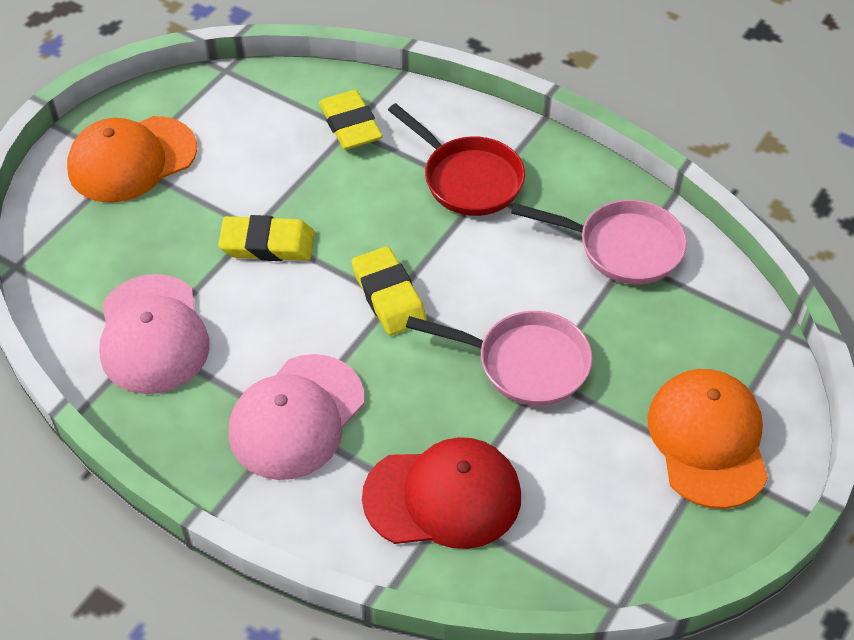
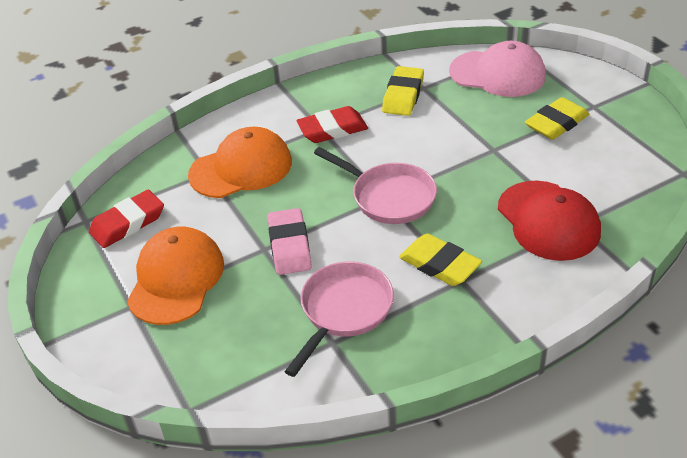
pink cap: [99,274,210,394] [229,354,364,480] = 2 -> [449,41,546,97] = 1
pink eraser: none = 0 -> [268,208,312,275] = 1
red eraser: none = 0 -> [89,190,164,248] [296,106,368,143] = 2
red pan: [388,103,525,216] = 1 -> none = 0

